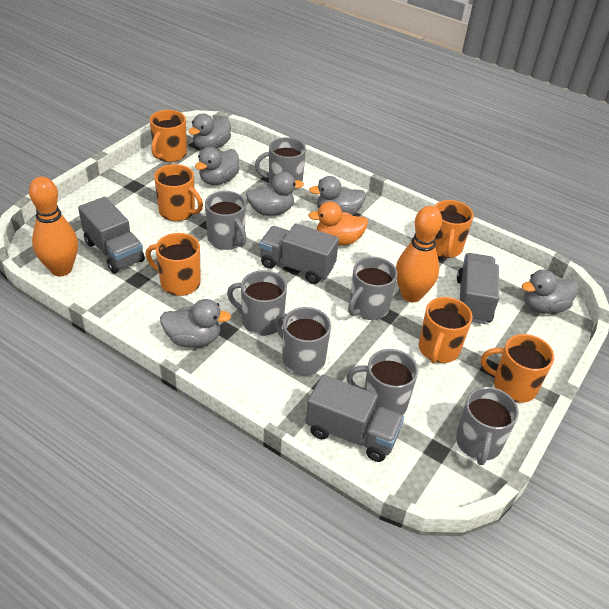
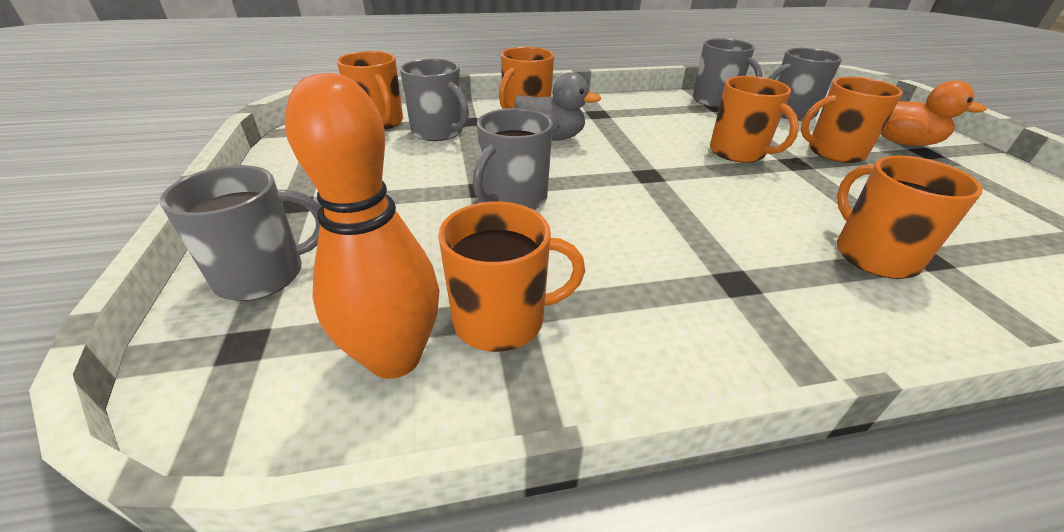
grey duck: [160,299,231,347] [189,114,231,150] [195,147,239,185] [246,172,304,216] [309,176,366,215] [522,270,579,314] = 6 -> [515,72,601,141] = 1
grey mug: [205,191,246,250] [227,270,287,336] [255,137,306,190] [275,307,331,375] [347,349,418,416] [348,257,397,320] [456,387,519,465] = 7 -> [160,165,321,301] [400,59,469,141] [473,108,553,210] [693,38,762,107] [769,48,842,121] = 5
grey truck: [78,197,145,273] [259,223,339,284] [306,375,404,462] [457,253,499,324] = 4 -> none = 0
orange bowling pin: [29,177,78,276] [396,206,442,302] = 2 -> [285,73,439,379] = 1

